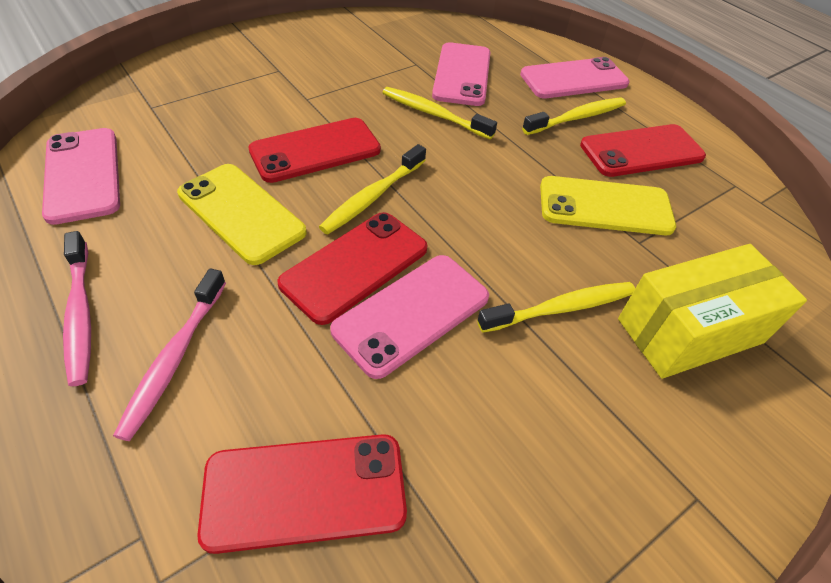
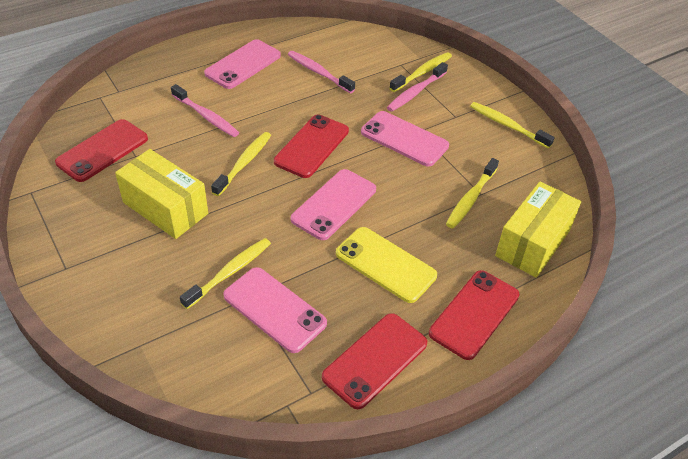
pink toothbrush: [63,231,91,386] [113,268,226,441] = 2 -> [171,84,239,137] [288,51,355,93] [387,62,448,112] = 3
yellow box: [618,244,807,379] = 1 -> [115,149,208,239] [495,182,581,278] = 2
yellow phone: [177,164,307,265] [540,176,676,235] = 2 -> [336,227,437,303] = 1
yellow toothbrush: [319,144,426,234] [382,87,497,139] [477,282,635,333] [522,97,626,135] = 4 -> [180,238,271,309] [211,132,271,196] [390,52,452,92] [446,158,499,229] [470,102,555,149] = 5

